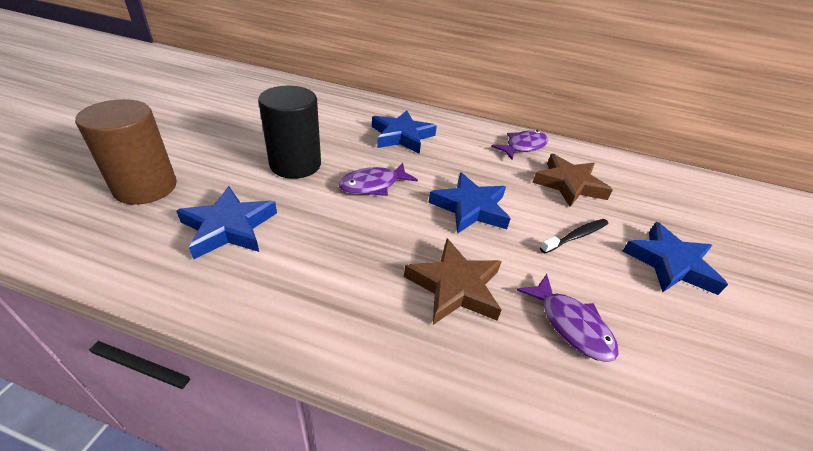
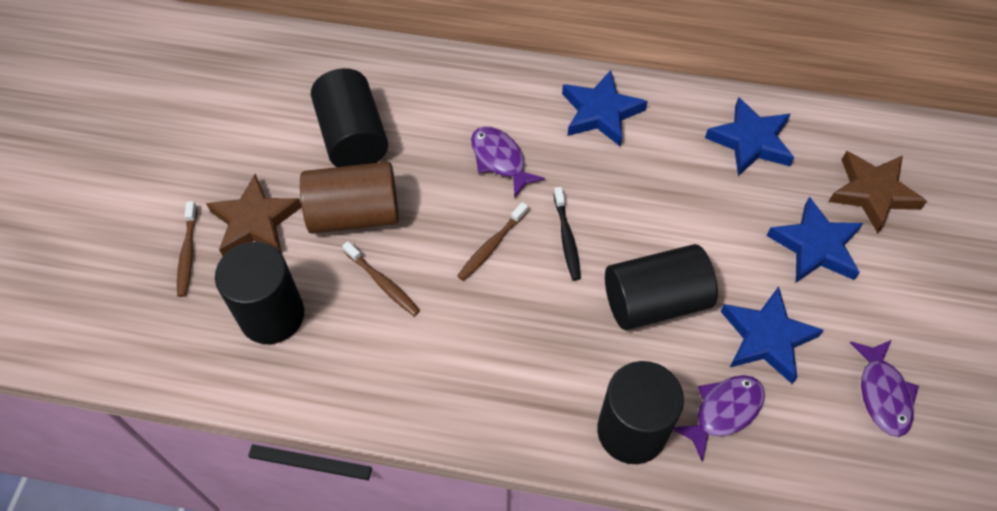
black cylinder: [258,86,321,179] = 1 -> [215,242,304,344] [311,68,388,167] [597,361,684,464] [605,244,718,330] = 4
brown toothbrush: none = 0 -> [177,201,197,297] [342,241,420,316] [457,202,528,281] = 3

